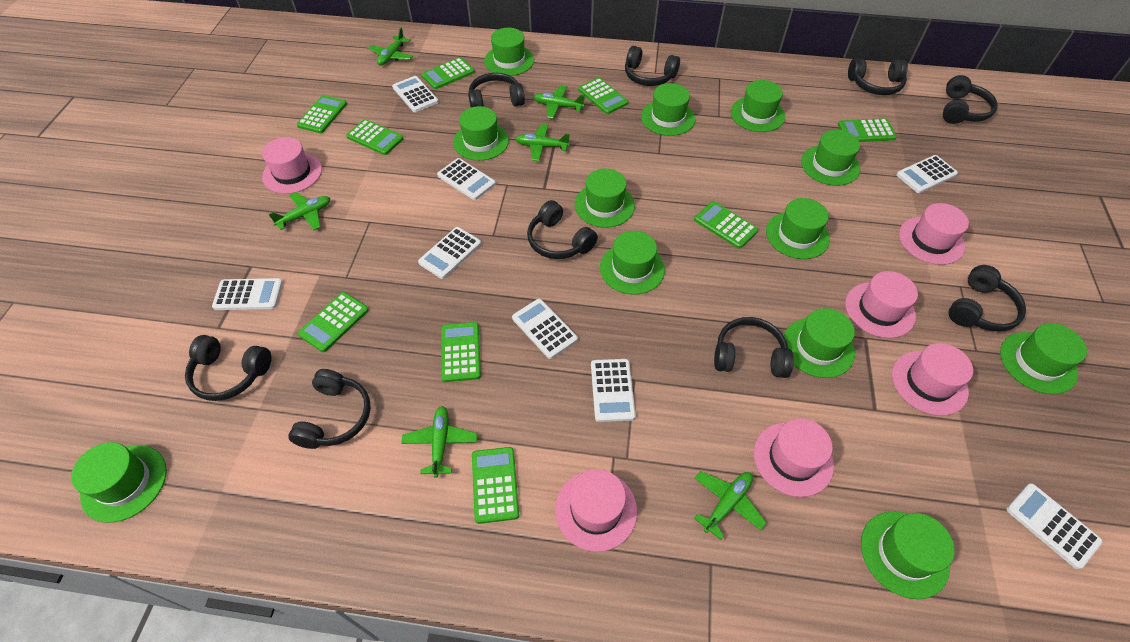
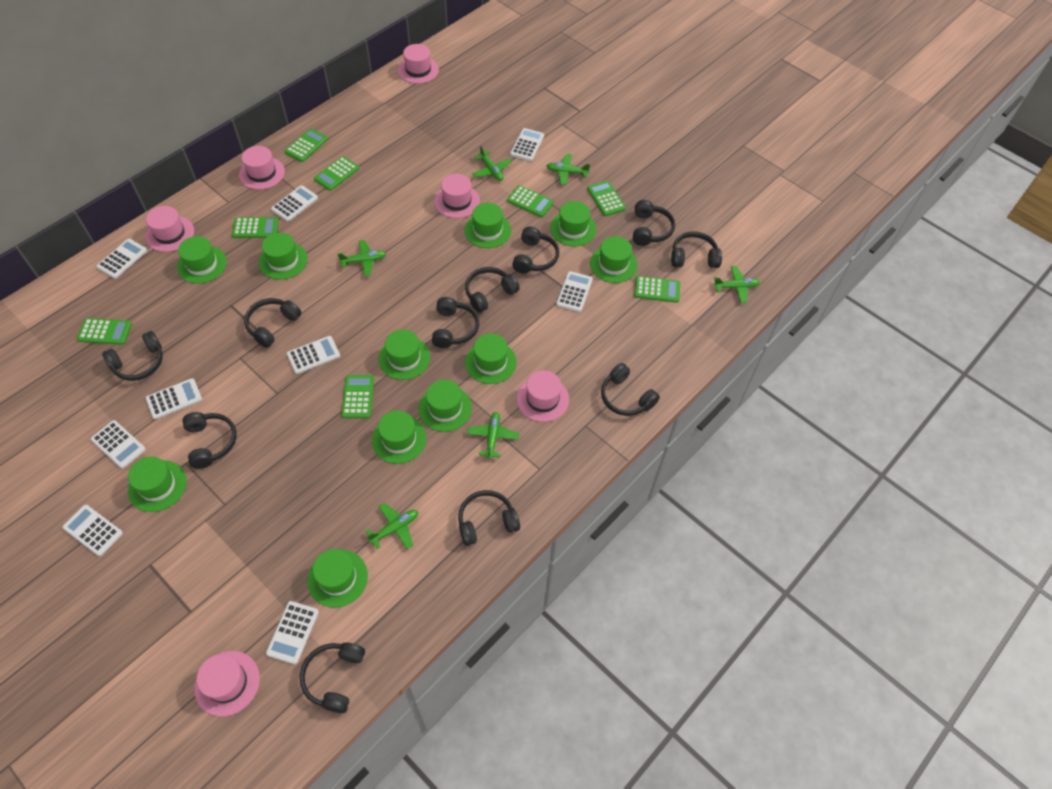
black headphones: [185,335,272,401] [288,369,371,449] [468,73,525,107] [527,200,598,259] [625,46,680,86] [714,317,794,378] [848,58,908,95] [943,75,998,124] [949,265,1026,331] = 9 -> [102,331,163,381] [182,412,237,469] [244,298,301,348] [300,643,365,713] [432,297,479,348] [458,490,520,546] [465,267,520,313] [512,227,559,274] [601,363,660,416] [633,200,675,246] [671,231,722,268] = 11
green calculator: [297,95,347,133] [298,292,369,352] [346,119,404,155] [422,57,475,89] [441,322,481,382] [472,447,519,524] [578,78,628,114] [694,201,758,249] [838,118,897,142] = 9 -> [77,318,132,345] [232,217,279,238] [285,129,328,162] [314,156,359,191] [341,375,374,418] [507,185,554,217] [587,180,626,216] [634,276,680,303] = 8
green hat: [71,442,167,523] [453,106,509,161] [484,28,534,76] [574,169,635,228] [600,231,665,295] [641,83,695,136] [731,80,785,132] [766,198,830,259] [783,308,855,378] [801,130,860,186] [861,511,955,599] [1000,323,1087,394] = 12 -> [128,457,187,512] [177,236,227,284] [259,232,308,280] [307,549,368,607] [372,410,427,464] [378,330,430,380] [419,380,472,432] [465,203,511,248] [465,334,517,384] [550,201,597,246] [590,236,638,283] = 11
white calculator: [212,278,283,310] [392,76,439,112] [418,227,481,279] [437,158,496,200] [512,299,578,359] [591,359,636,422] [896,155,958,193] [1007,483,1103,569] = 8 -> [62,505,123,556] [91,420,146,469] [97,239,147,279] [146,378,202,419] [266,601,319,664] [271,185,318,222] [287,336,340,374] [510,128,544,161] [556,271,593,312] = 9

